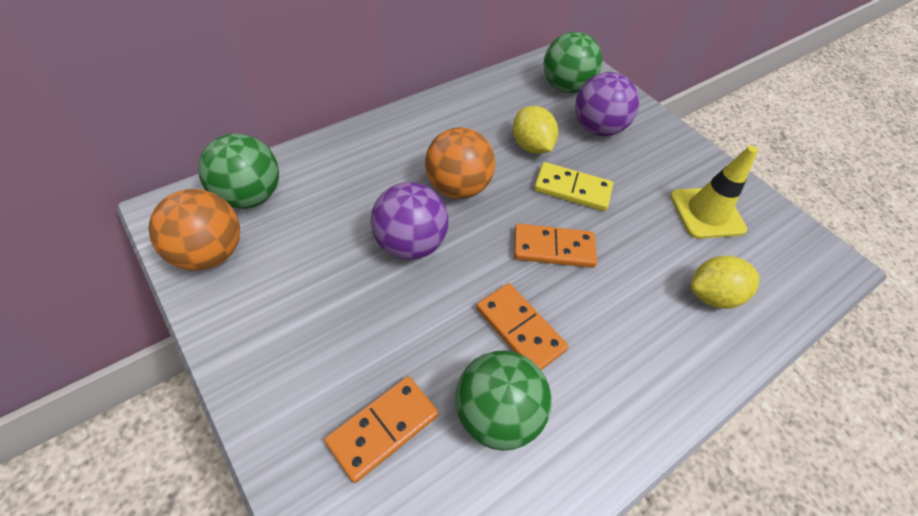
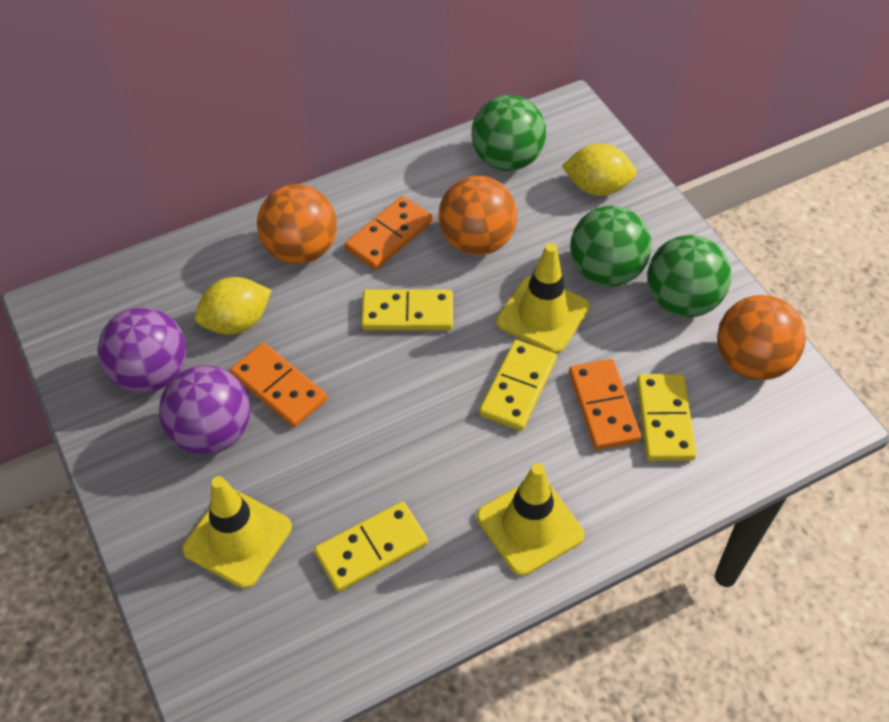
orange ball: [148,189,240,271] [425,127,495,199] = 2 -> [257,184,337,264] [438,176,517,255] [717,295,806,380] = 3
yellow domino: [534,162,613,211] = 1 -> [314,501,428,592] [361,289,453,330] [479,340,557,431] [637,374,697,461] = 4
yellow traffic cone: [670,146,758,239] = 1 -> [182,476,292,589] [477,463,584,576] [496,243,590,353] = 3

